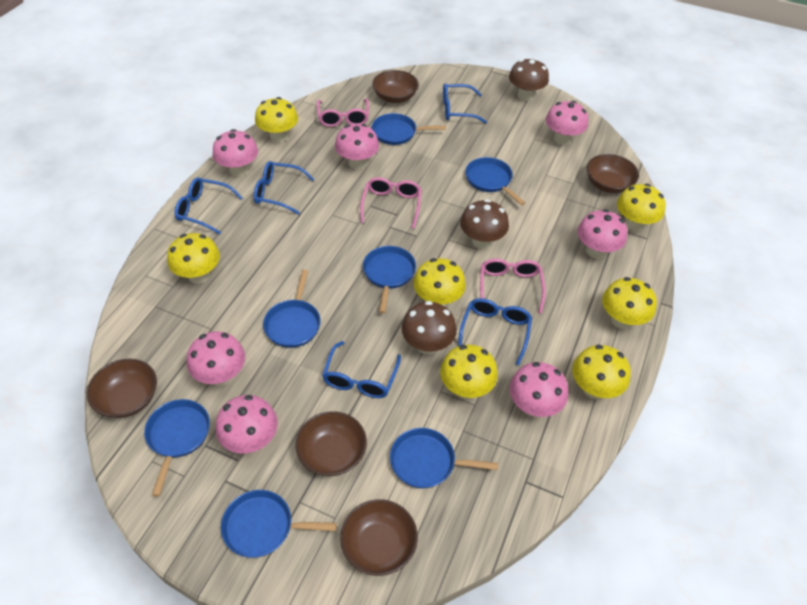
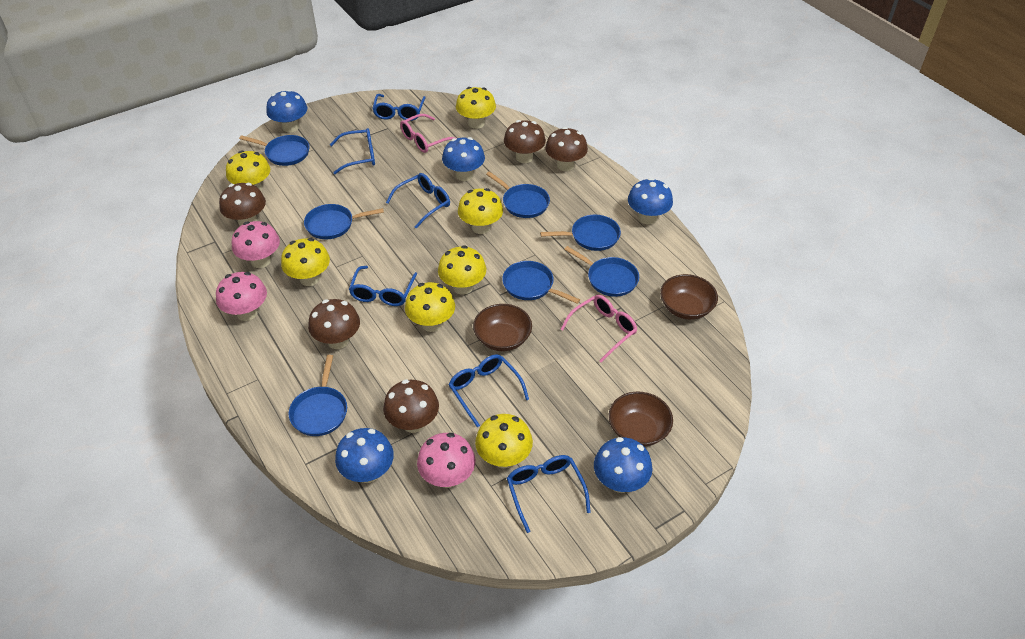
blue glasses: [174,178,243,234] [254,161,314,215] [322,341,401,398] [443,83,487,124] [458,298,532,365] = 5 -> [330,128,375,174] [349,266,417,306] [372,94,426,121] [386,173,450,229] [448,354,529,427] [507,455,591,533] = 6
blue mushroom: none = 0 -> [266,89,307,132] [335,428,394,483] [442,137,485,181] [594,437,653,493] [628,178,673,224] = 5
brown bowl: [87,359,157,418] [295,411,367,476] [340,499,418,576] [372,70,419,103] [587,154,639,193] = 5 -> [473,304,532,351] [609,392,673,447] [660,274,718,320] = 3
brown mushroom: [402,301,457,355] [460,199,509,249] [509,58,549,101] = 3 -> [219,183,266,226] [308,299,360,349] [383,379,439,433] [504,120,546,163] [545,127,588,171] = 5
pink glasses: [317,99,369,127] [360,177,422,229] [480,258,546,314] = 3 -> [400,114,457,153] [561,295,637,363] = 2
pink mushroom: [187,331,245,386] [213,129,258,177] [216,395,278,454] [335,124,379,169] [509,362,568,417] [546,101,588,145] [577,209,627,259] = 7 -> [216,272,267,321] [232,221,280,268] [417,433,475,488] = 3

